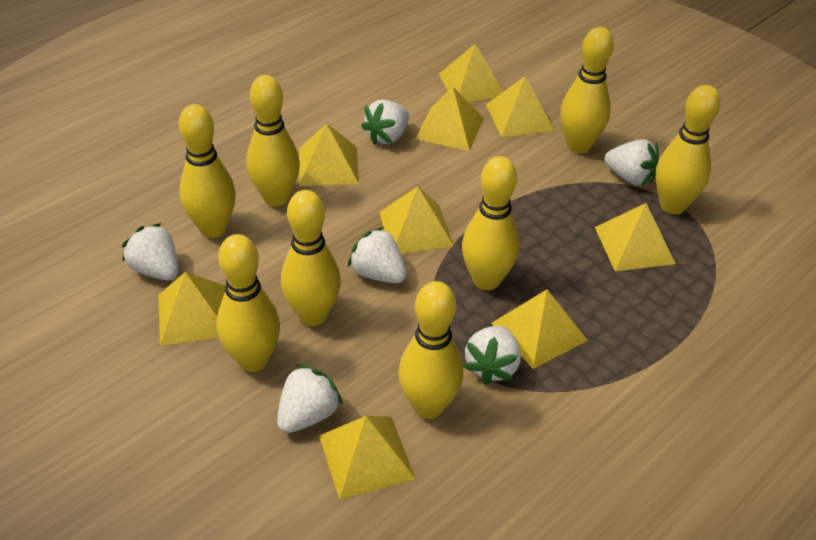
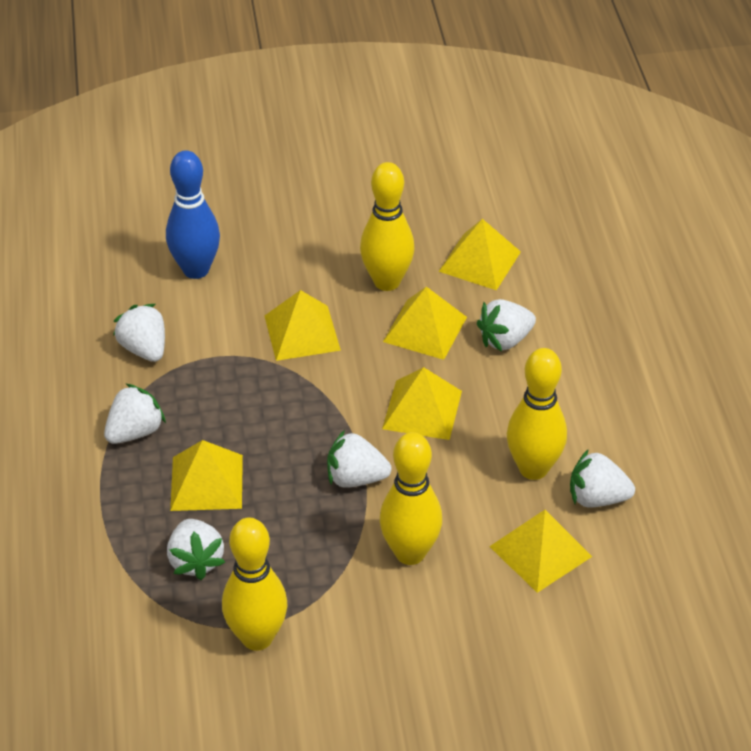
blue bowling pin: none = 0 -> [166,150,220,279] = 1
yellow bowling pin: [179,104,236,238] [217,234,280,372] [246,75,300,206] [281,190,341,326] [399,281,463,419] [462,156,520,290] [560,27,614,153] [655,85,721,214] = 8 -> [222,517,287,651] [360,162,415,291] [380,432,442,565] [507,348,567,480] = 4
yellow pyramid: [158,272,225,346] [299,123,359,186] [319,416,415,500] [379,186,454,254] [415,87,484,151] [438,44,503,102] [486,76,555,137] [491,290,588,369] [595,203,676,271] = 9 -> [170,440,243,511] [265,290,341,361] [382,367,462,440] [383,287,467,360] [438,219,521,290] [489,510,592,593] = 6

